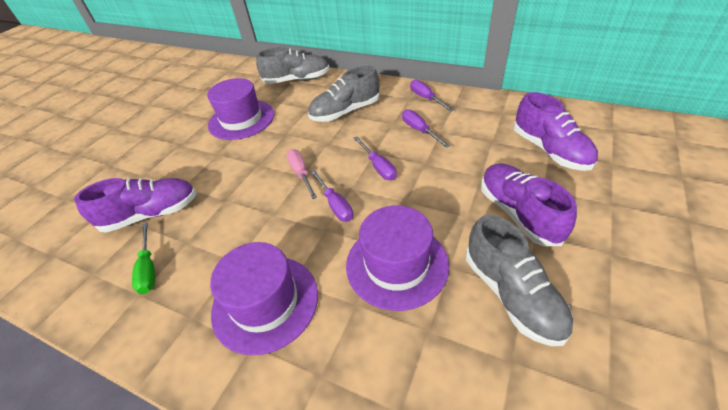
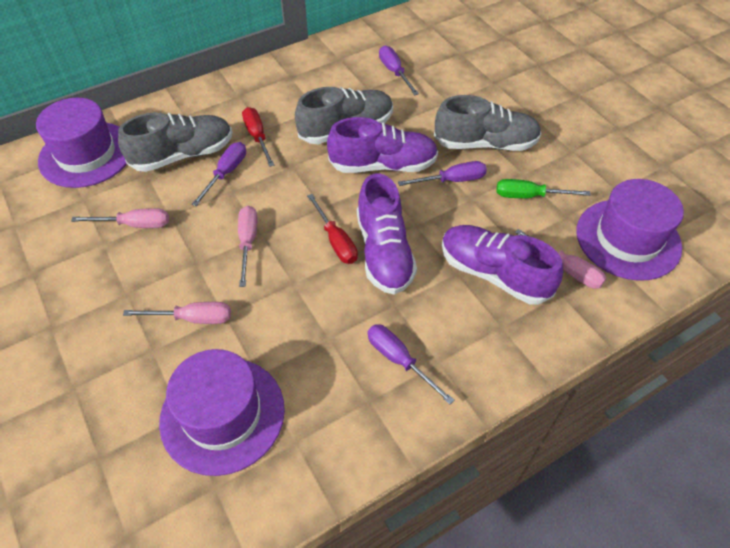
pink screwdriver: [286,149,317,199] = 1 -> [71,208,169,228] [123,302,231,324] [238,206,257,287] [515,229,606,289] = 4
red screwdriver: none = 0 -> [242,107,275,167] [307,194,358,264] = 2

